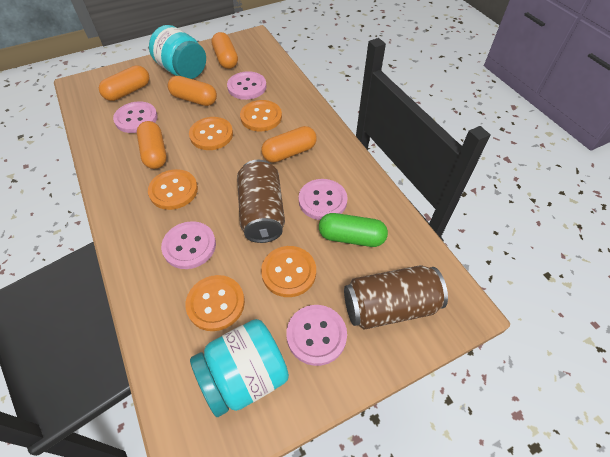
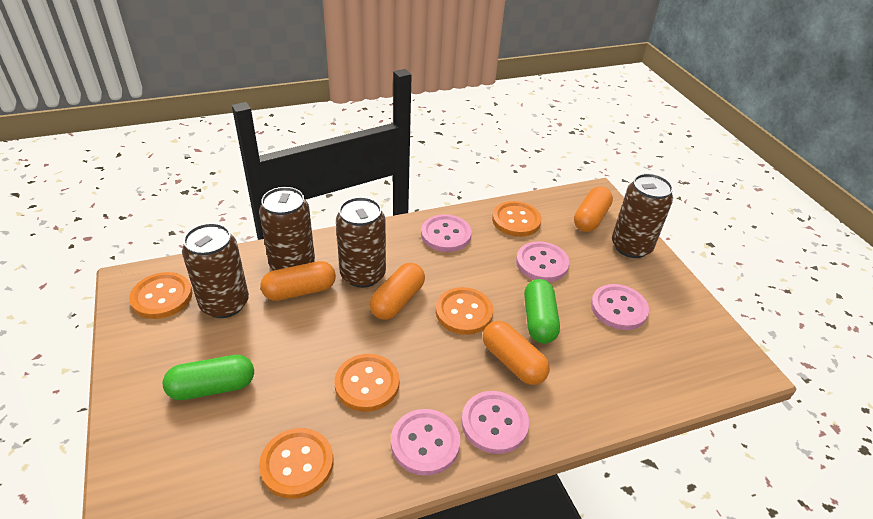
brown can: [237,160,285,243] [344,265,448,330] = 2 -> [182,223,249,318] [259,187,315,270] [336,197,386,288] [612,173,673,258] = 4
green capsule: [319,213,388,247] = 1 -> [163,355,254,400] [524,279,560,344] = 2
orange capsule: [99,65,149,101] [137,121,167,169] [168,76,217,106] [212,32,238,69] [261,126,317,162] = 5 -> [260,261,336,301] [370,263,425,320] [483,321,550,385] [574,187,613,232] = 4
turquoise jar: [149,25,206,79] [190,319,289,417] = 2 -> none = 0

